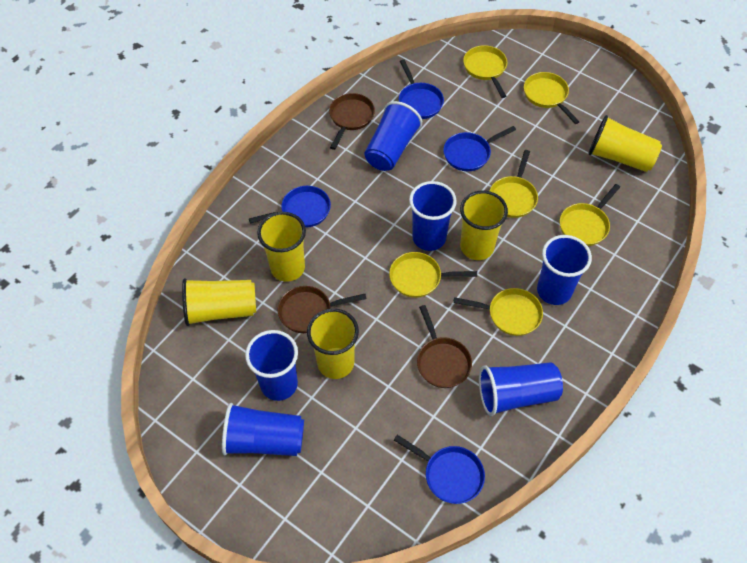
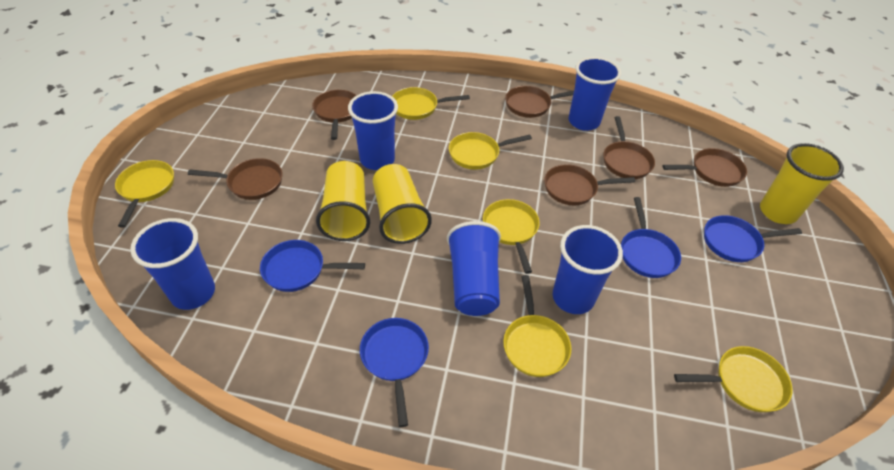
blue cup: [222,403,304,456] [245,330,298,401] [364,101,422,171] [409,181,457,251] [479,362,563,416] [537,235,592,305] = 6 -> [130,218,215,310] [348,91,398,170] [447,221,501,316] [553,225,623,314] [568,57,621,131] = 5
brown pan: [278,286,366,333] [329,93,375,150] [417,305,472,388] = 3 -> [188,158,283,200] [312,90,357,140] [505,86,574,118] [544,164,635,206] [603,116,655,179] [662,148,747,187] = 6
yellow cup: [182,278,256,326] [257,212,306,282] [307,308,359,379] [460,191,508,260] [588,115,662,172] = 5 -> [316,161,370,241] [373,164,432,244] [760,143,844,224] = 3

